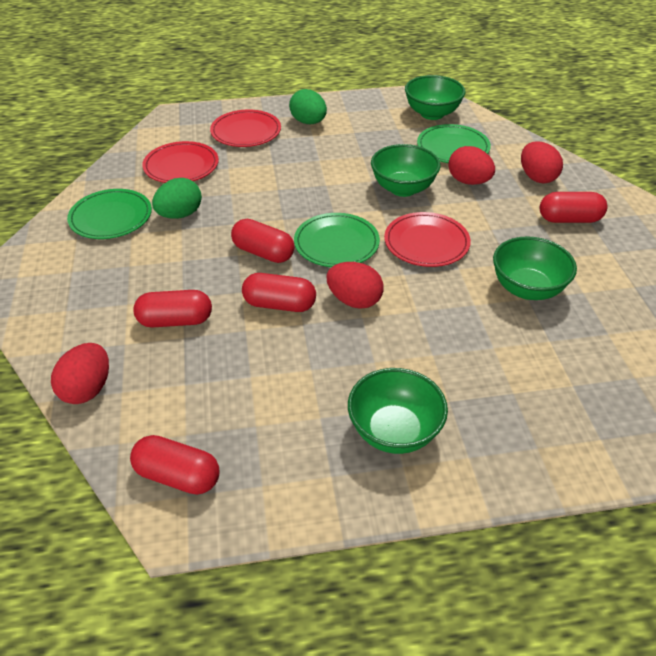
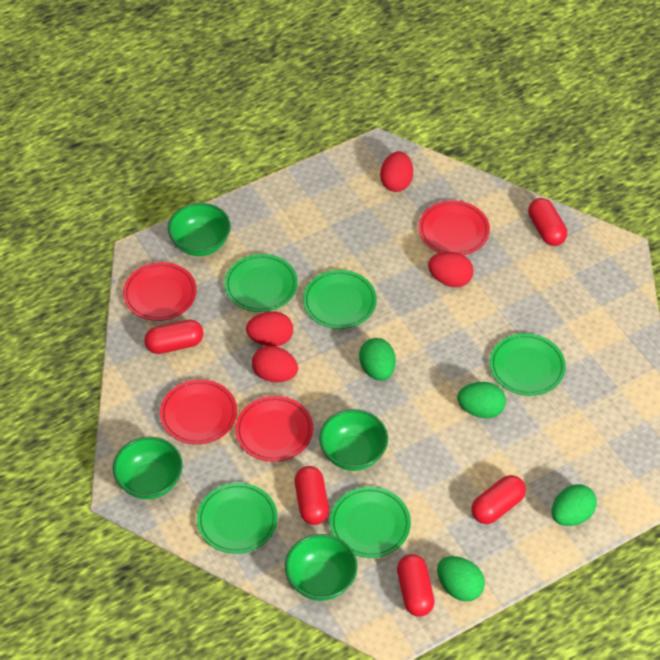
green egg: [152,178,202,219] [289,89,327,124] = 2 -> [359,338,396,381] [437,556,485,602] [457,382,506,418] [552,484,597,526] = 4
green plate: [67,189,152,239] [294,213,380,267] [417,124,491,163] = 3 -> [197,483,278,554] [224,254,298,312] [303,270,377,329] [330,487,411,558] [490,333,566,396] = 5
red plate: [142,141,219,183] [210,110,281,147] [384,212,471,267] = 3 -> [123,262,197,321] [160,379,237,445] [235,396,313,462] [418,200,490,255] = 4

